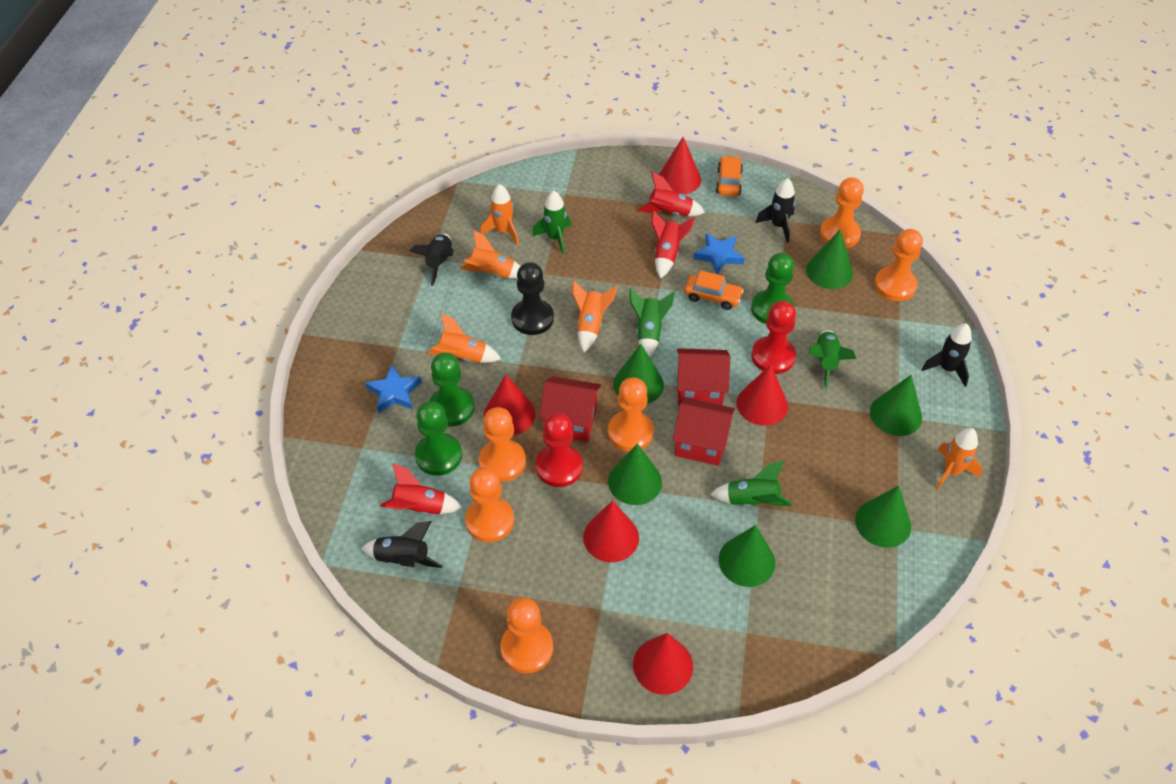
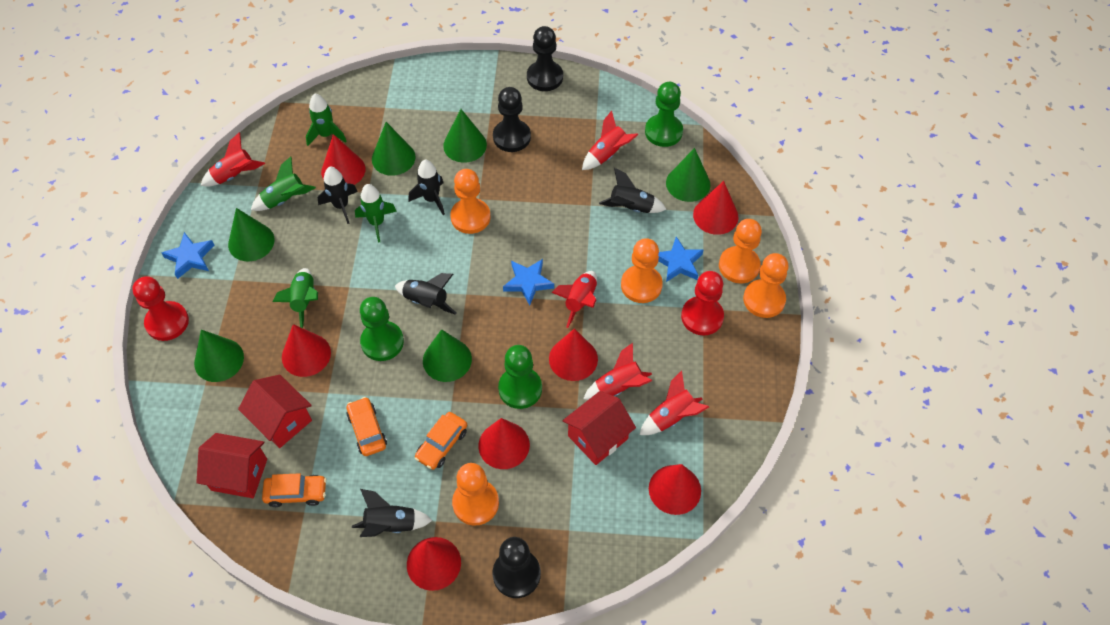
black pawn: [511,262,554,335] = 1 -> [492,537,541,598] [493,87,531,152] [527,26,563,91] = 3
black rocket: [361,521,442,568] [410,234,454,286] [755,178,796,242] [921,323,972,387] = 4 -> [318,167,358,224] [352,489,433,537] [395,273,456,315] [409,160,445,215] [599,168,667,213] = 5
blue star: [365,364,422,413] [693,233,745,274] = 2 -> [162,232,214,279] [503,259,554,305] [658,237,703,282] = 3
orange car: [685,271,744,310] [716,156,743,196] = 2 -> [262,473,327,507] [346,397,387,456] [415,412,467,470] = 3
orange pawn: [465,467,514,542] [479,407,526,482] [500,597,553,673] [608,377,654,452] [820,177,864,248] [874,229,923,301] = 6 -> [450,169,491,234] [452,463,499,526] [621,238,663,303] [719,219,762,284] [743,253,789,318] = 5
orange rocket: [427,313,501,363] [459,230,520,279] [480,184,519,245] [572,280,617,352] [936,428,982,490] = 5 -> none = 0
red cone: [484,375,536,435] [583,500,639,562] [633,633,693,695] [659,137,701,194] [737,364,788,426] = 5 -> [282,324,331,377] [321,134,365,185] [407,537,461,591] [479,418,530,469] [549,328,598,381] [649,464,701,515] [693,181,738,235] = 7
red rocket: [380,463,463,515] [638,172,705,216] [652,210,695,279] = 3 -> [201,132,265,186] [552,271,597,328] [582,110,638,170] [583,343,652,400] [639,371,709,435] = 5

